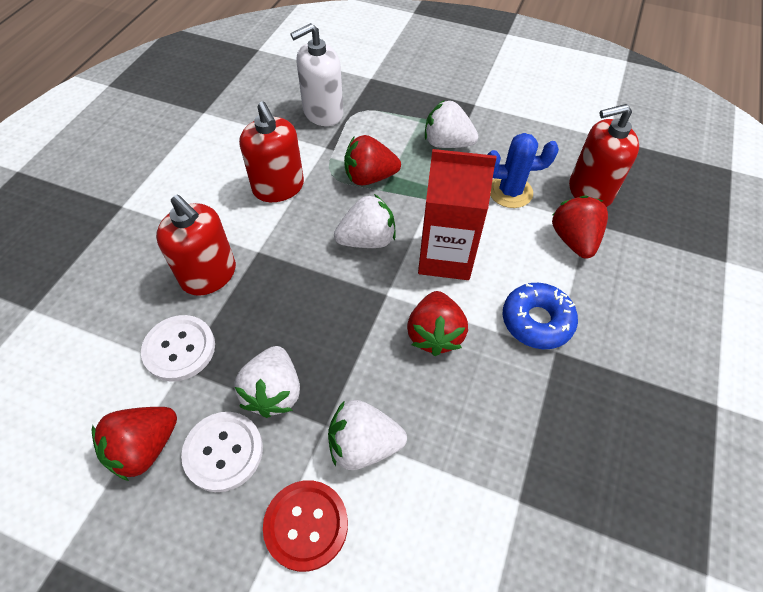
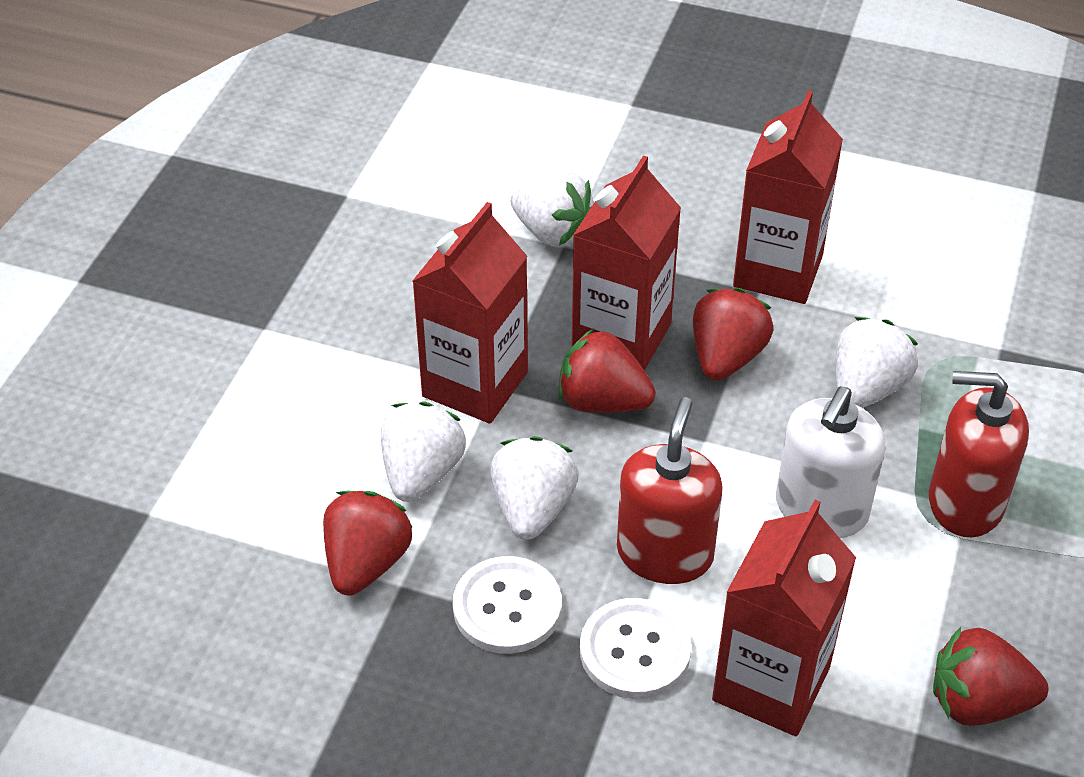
blue cactus: [487,133,559,208] = 1 -> none = 0
blue donut: [503,283,578,349] = 1 -> none = 0
red button: [263,480,348,572] = 1 -> none = 0
red carton: [418,149,497,280] = 1 -> [412,202,528,424] [572,156,681,371] [712,500,856,736] [733,90,843,304] = 4
red soap dispenser: [156,195,236,296] [239,101,304,202] [569,104,639,207] = 3 -> [617,397,723,584] [929,371,1029,537] = 2

